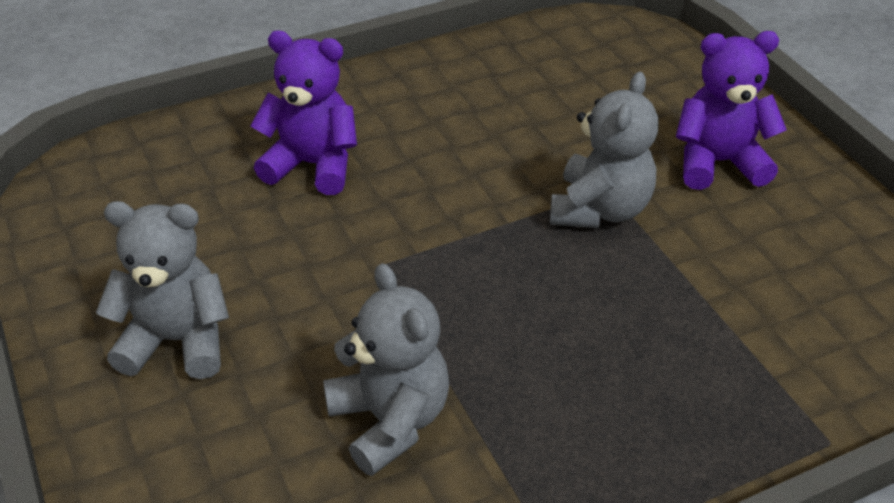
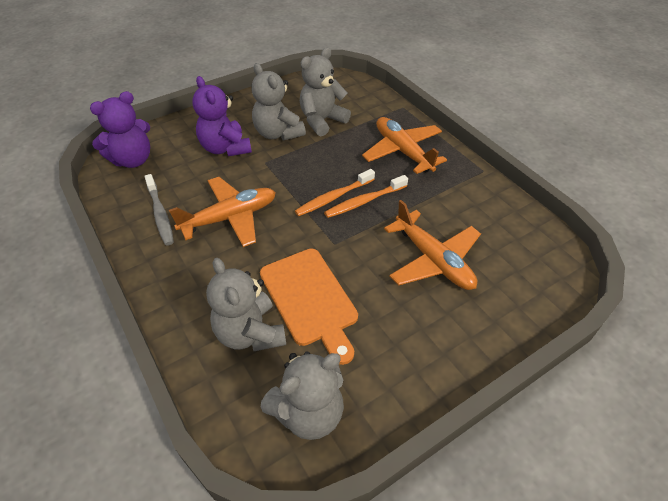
grey teddy bear: [96,201,229,379] [323,263,449,476] [550,72,659,228] = 3 -> [206,258,286,351] [251,63,306,141] [261,351,344,440] [300,47,351,136] = 4
grey toothbrush: none = 0 -> [144,174,174,246] = 1
orange cutting board: none = 0 -> [260,248,358,365] = 1
orange plane: none = 0 -> [169,177,276,247] [362,117,447,174] [384,200,481,290] = 3
orange toothbrush: none = 0 -> [295,169,375,216] [324,175,408,218] = 2

